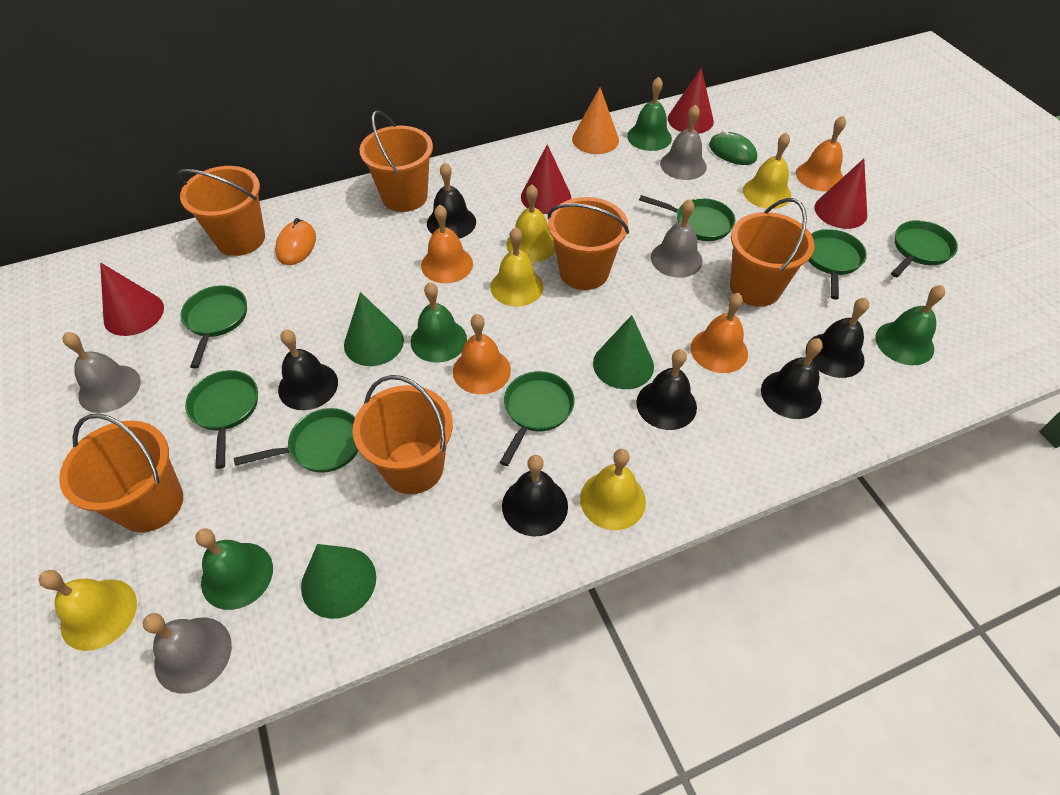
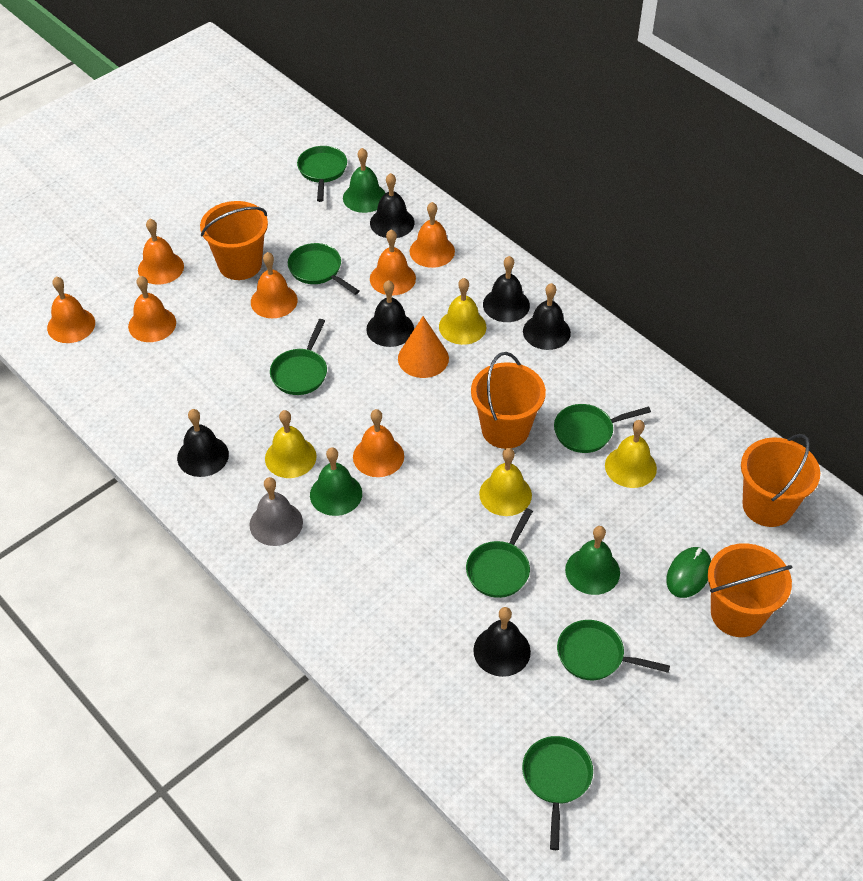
green bell: [196,528,273,610] [411,282,467,363] [627,77,672,151] [875,285,945,365] = 4 -> [310,447,362,516] [343,148,385,213] [565,526,620,595] = 3
green cone: [301,544,376,619] [344,292,404,366] [593,315,654,389] = 3 -> none = 0
grey bell: [63,332,141,413] [143,613,232,694] [651,199,703,278] [660,105,707,180] = 4 -> [249,477,303,546] = 1
orange bell: [421,204,473,283] [453,314,511,394] [691,293,748,373] [796,115,846,191] = 4 -> [47,277,95,343] [128,276,176,342] [138,219,184,285] [251,252,298,318] [353,409,404,477] [370,229,416,296] [409,202,455,268] = 7
orange bucket: [59,413,183,533] [177,166,265,256] [353,375,453,494] [359,110,433,212] [548,197,629,290] [730,198,815,307] = 6 -> [200,201,268,280] [471,352,546,449] [708,543,792,637] [741,434,820,527] = 4
orange mouse: [275,218,316,265] = 1 -> none = 0
red cone: [100,262,164,336] [521,144,571,214] [668,68,714,134] [815,159,867,229] = 4 -> none = 0
yellow bell: [39,570,137,651] [490,227,544,307] [506,185,556,263] [580,449,646,530] [743,132,791,209] = 5 -> [265,410,317,478] [439,278,487,345] [479,448,532,516] [605,420,657,488] = 4

